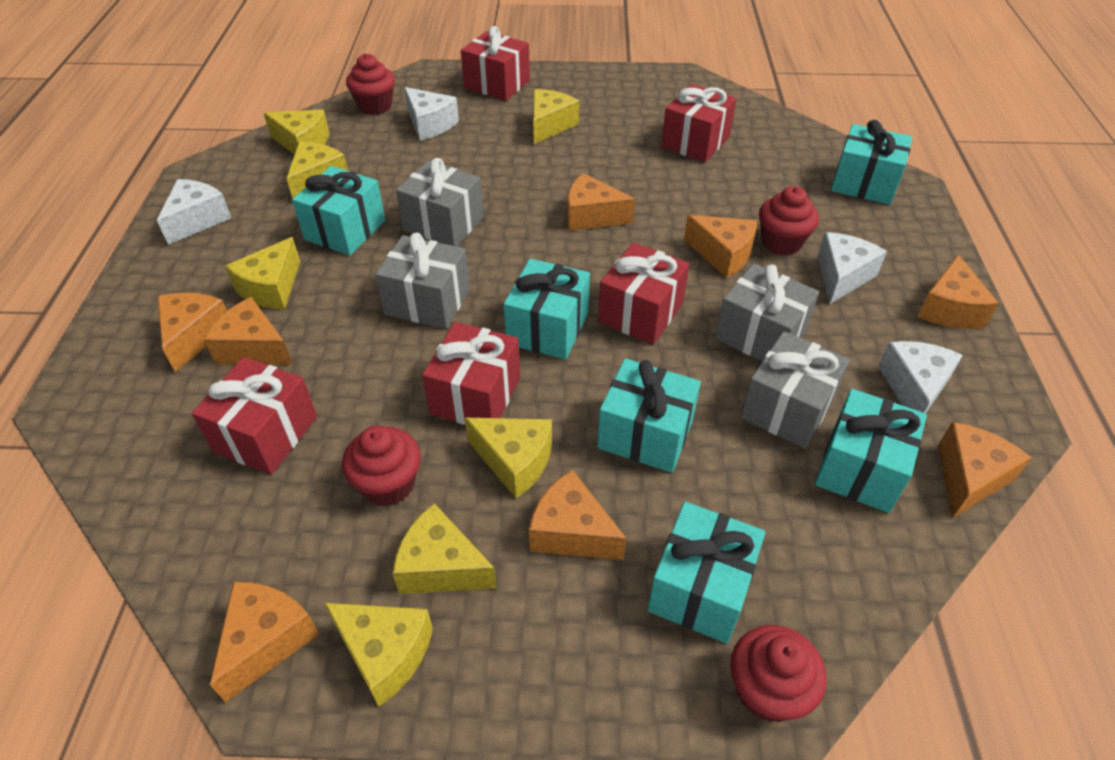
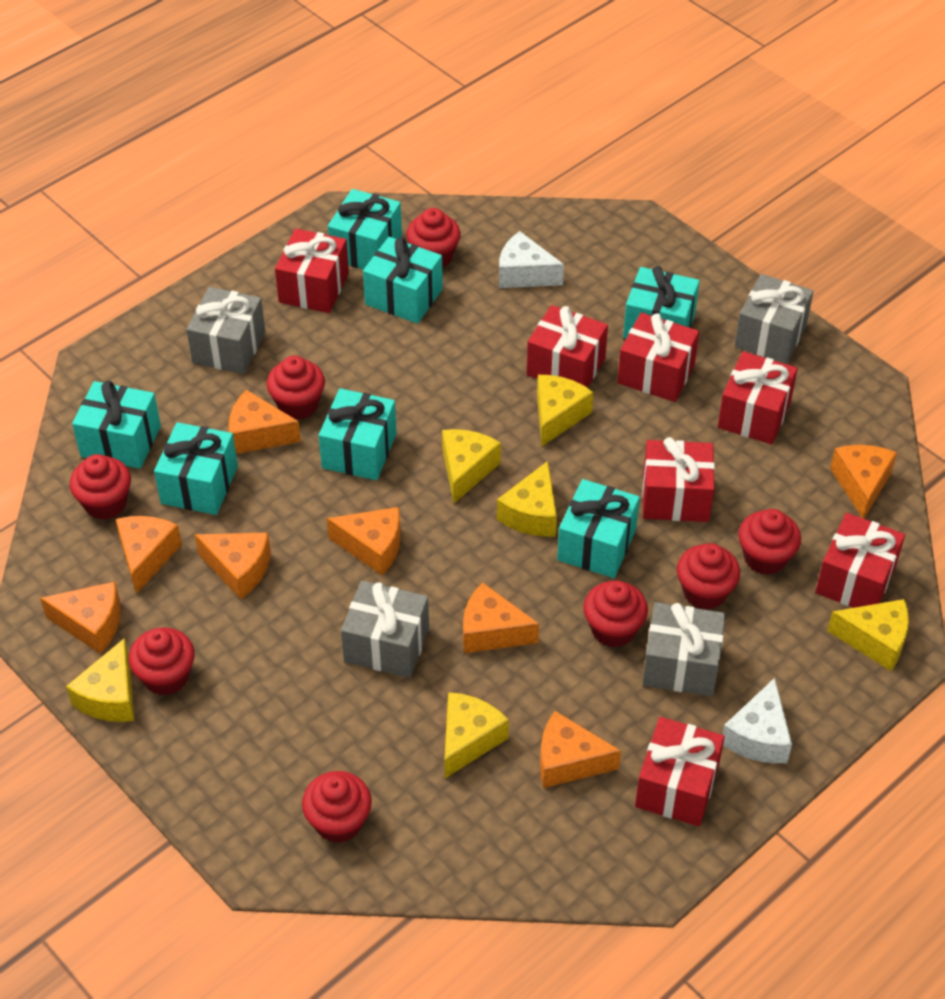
red cupcake: [342,425,421,506] [346,53,395,115] [730,625,826,722] [759,186,819,256] = 4 -> [70,454,131,520] [129,627,195,695] [267,356,325,420] [302,771,372,843] [406,208,461,267] [583,581,648,648] [677,543,740,610] [738,509,801,575] = 8
red gift: [192,357,317,475] [422,322,521,425] [461,26,530,101] [598,242,690,345] [661,84,737,162] = 5 -> [275,228,349,313] [527,305,608,388] [617,313,699,402] [635,717,725,826] [642,437,715,522] [718,351,798,445] [815,513,905,608] = 7
turquoise gift: [292,166,385,255] [504,259,590,360] [597,359,701,473] [648,502,766,644] [815,389,927,513] [831,120,912,205] = 6 -> [72,381,161,469] [154,422,238,515] [319,388,397,480] [328,189,402,269] [363,237,443,324] [557,479,640,578] [623,266,700,339] = 7
white cheese: [157,179,231,245] [404,87,459,140] [817,232,887,304] [878,341,963,413] = 4 -> [499,231,564,288] [722,678,792,763] = 2
yellow cheese: [225,237,300,309] [264,109,330,155] [286,141,348,199] [324,603,433,707] [392,503,497,594] [465,418,552,498] [533,89,579,144] = 7 -> [66,638,134,722] [442,429,501,503] [444,692,509,778] [497,461,557,537] [537,375,594,446] [827,599,909,671] = 6

